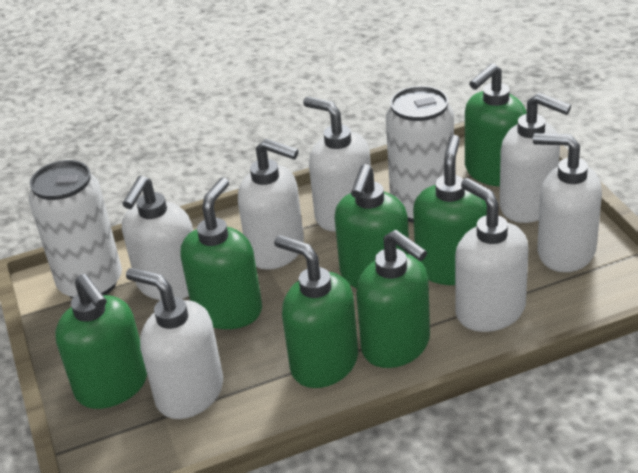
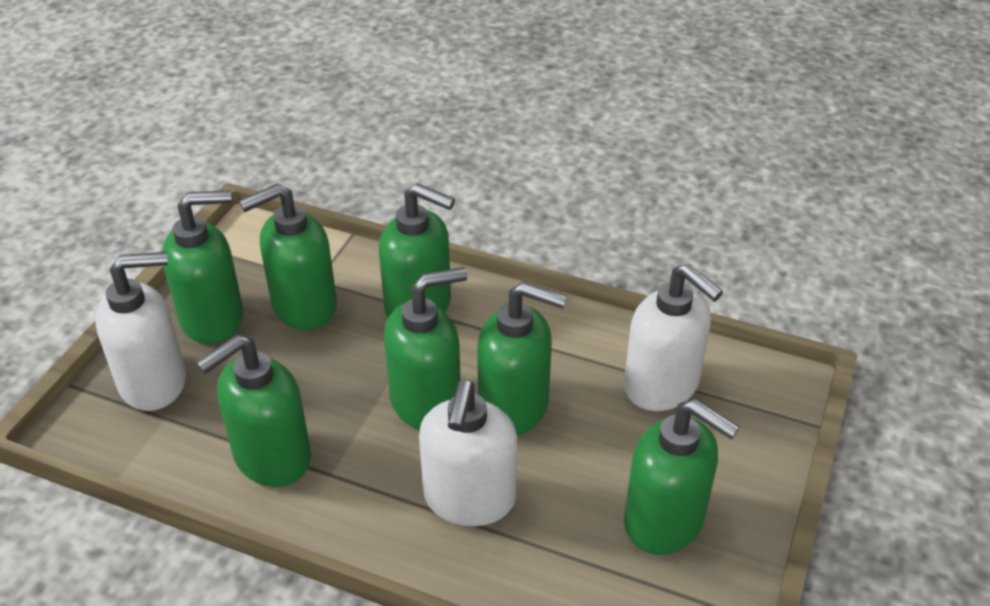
white can: [28,160,122,299] [386,86,454,223] = 2 -> none = 0
white soap dispenser: [122,175,193,300] [126,268,223,419] [238,139,304,270] [303,97,371,232] [455,178,528,332] [499,93,571,223] [533,133,602,272] = 7 -> [95,252,186,411] [419,380,517,526] [624,263,723,411] = 3

